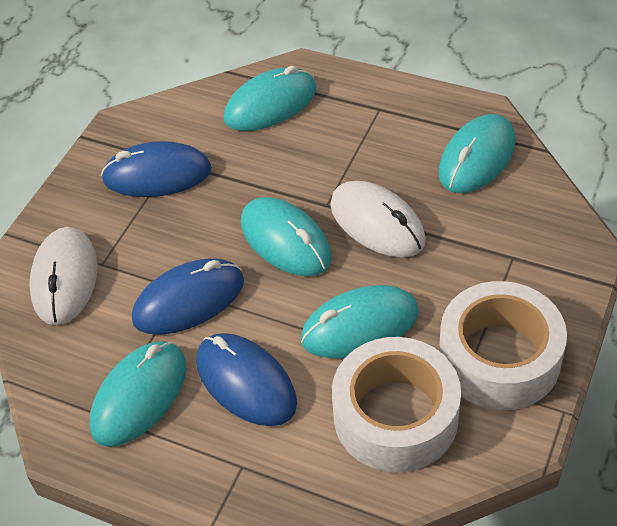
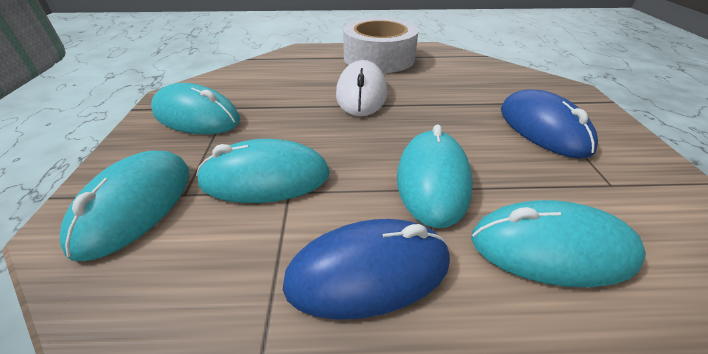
blue mouse: [101,141,212,197] [132,258,244,335] [196,333,297,426] = 3 -> [283,219,450,320] [501,89,598,159] = 2
white mouse: [29,227,98,325] [330,180,426,258] = 2 -> [336,60,387,117] = 1
white tape: [332,337,461,472] [439,281,567,410] = 2 -> [343,18,418,73] = 1

